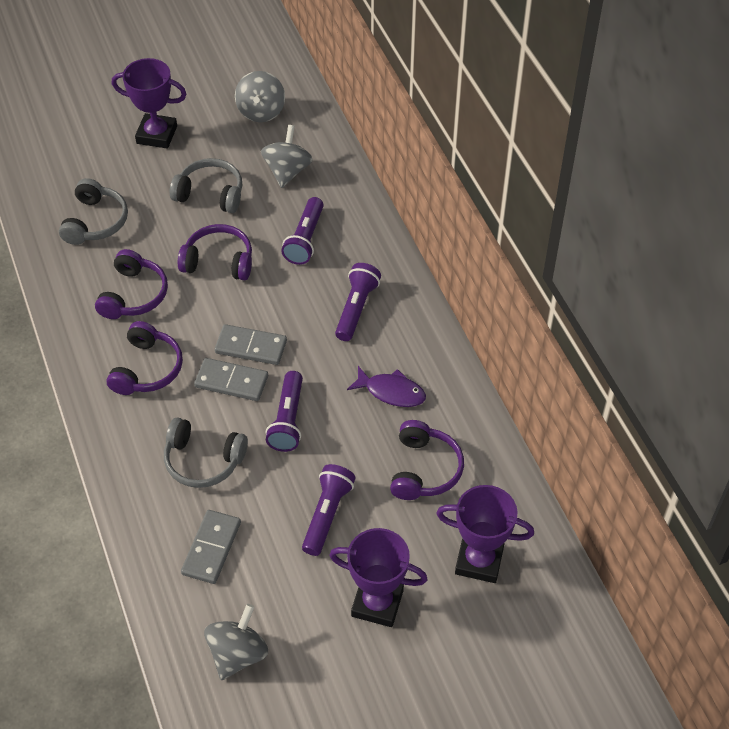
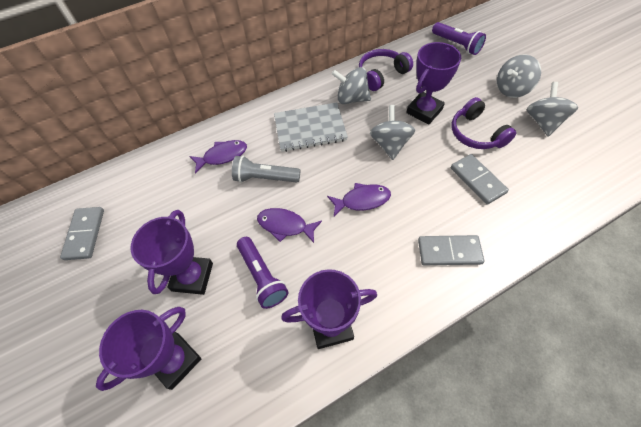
grey flashlight: none = 0 -> [232,156,300,183] = 1
grey headphones: [59,178,128,245] [164,418,248,488] [170,158,242,213] = 3 -> none = 0
grey notebook: none = 0 -> [274,102,348,152] = 1
grey spinning top: [204,604,268,680] [235,71,285,122] [261,125,313,188] = 3 -> [332,67,371,104] [370,105,415,160] [497,55,541,98] [527,82,578,137] = 4
purple fish: [347,366,426,407] = 1 -> [189,140,247,174] [257,208,322,243] [327,183,391,217] = 3
purple flashlight: [266,371,303,452] [281,197,324,265] [302,464,356,556] [335,263,381,341] = 4 -> [237,237,289,309] [432,22,486,55] = 2
purple headphones: [95,249,168,319] [107,321,183,395] [178,224,252,280] [390,420,464,500] = 4 -> [359,49,413,91] [451,97,516,149] = 2
purple trophy: [112,58,186,149] [329,528,428,627] [436,485,534,583] = 3 -> [96,307,202,391] [131,210,213,295] [282,269,377,349] [406,42,461,124] = 4

